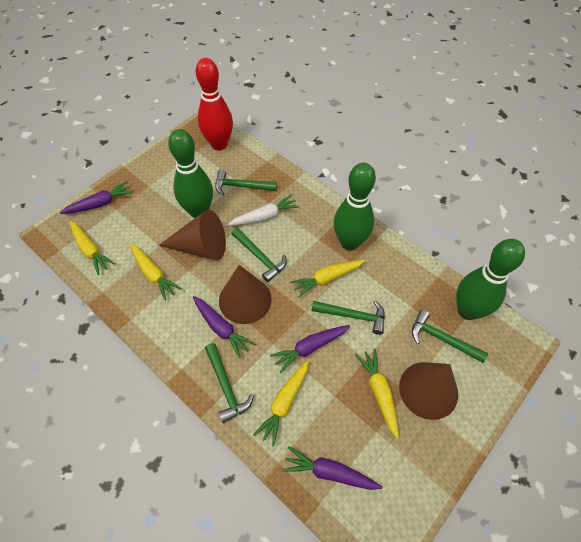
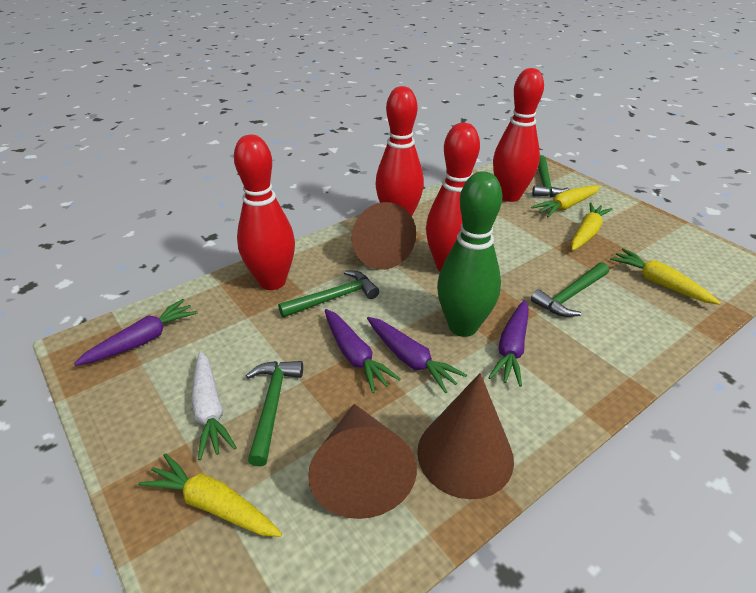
green bowling pin: [168,129,213,218] [334,163,376,251] [456,239,525,320] = 3 -> [437,171,502,337] = 1
green hammer: [205,343,254,423] [215,170,277,195] [232,228,286,282] [311,300,385,335] [412,310,488,363] = 5 -> [246,361,303,466] [278,270,379,318] [531,262,609,317] [532,155,569,197] = 4
red bowling pin: [196,58,233,150] = 1 -> [234,135,295,290] [376,86,424,217] [426,123,480,271] [493,68,544,202] = 4
yellow carrot: [69,221,115,275] [130,244,182,301] [253,360,309,447] [290,260,365,298] [355,349,399,439] = 5 -> [138,453,282,537] [531,185,600,217] [571,202,613,251] [610,248,721,305] = 4

